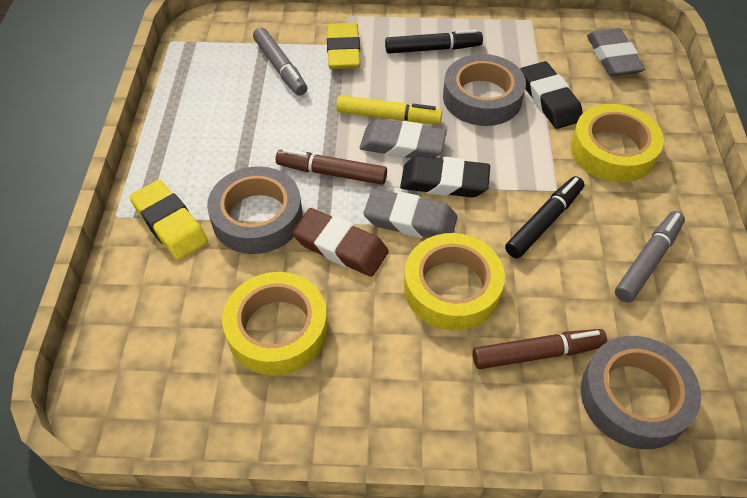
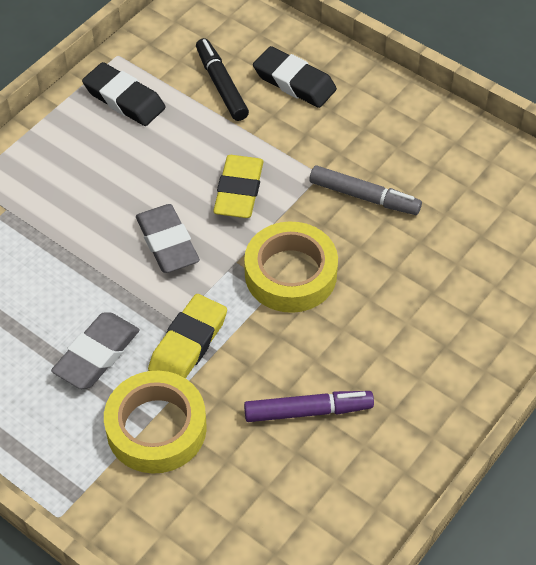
black marker: [385,29,483,54] [505,176,584,258] = 2 -> [196,38,249,121] = 1
brown eraser: [292,208,389,277] = 1 -> none = 0
brown marker: [276,149,387,185] [473,329,607,369] = 2 -> none = 0
grey eraser: [360,119,447,158] [364,189,457,238] [587,28,645,76] = 3 -> [51,312,140,389] [136,204,200,273] = 2
grey marker: [253,27,307,96] [615,211,685,302] = 2 -> [309,165,422,215] = 1
grey tape: [207,166,302,254] [443,54,526,126] [581,336,701,449] = 3 -> none = 0
purple marker: none = 0 -> [244,391,374,422] = 1
yellow marker: [336,95,442,124] = 1 -> none = 0
yellow tape: [222,272,328,375] [404,233,505,331] [571,104,664,183] = 3 -> [104,371,207,474] [244,221,338,313] = 2

